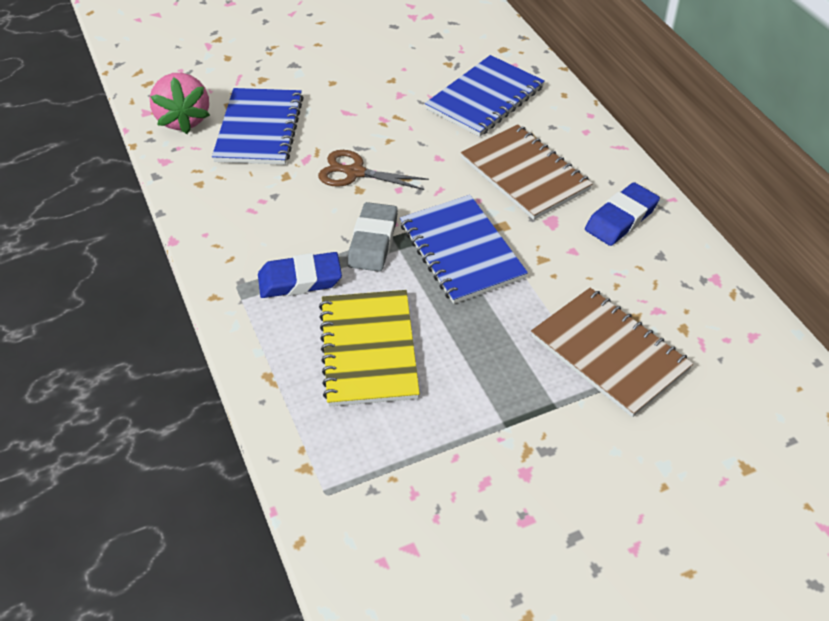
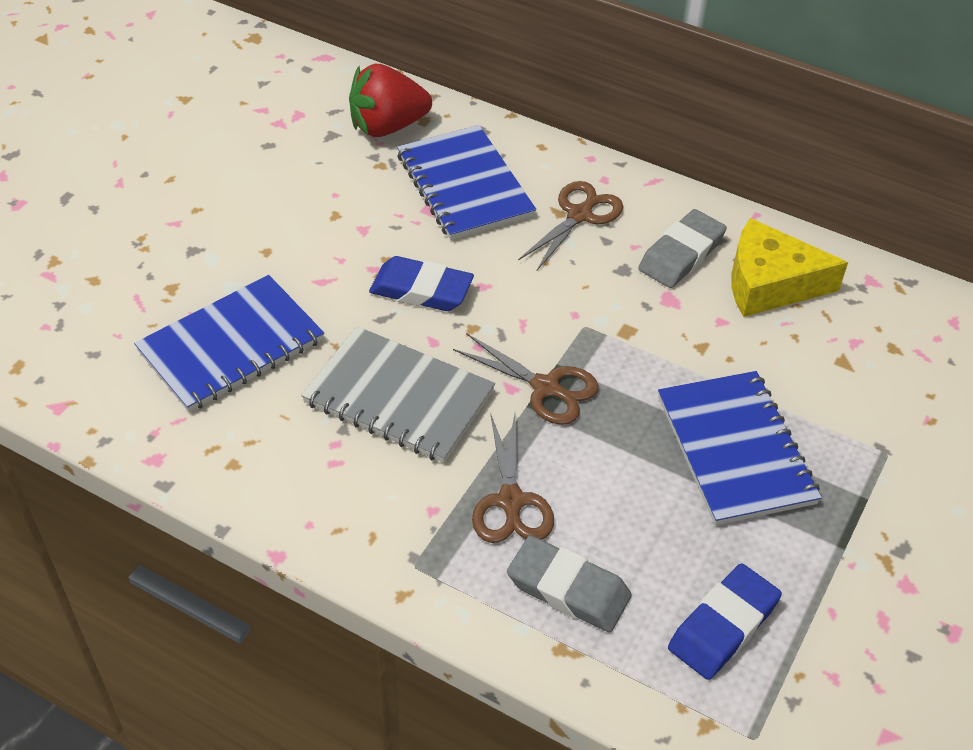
brown notebook: [461,124,593,220] [531,288,693,417] = 2 -> none = 0
brown scissors: [318,150,429,190] = 1 -> [453,333,599,425] [472,412,554,543] [518,181,623,272] = 3
grey eraser: [347,202,398,272] = 1 -> [507,535,632,632] [638,209,727,288] = 2
grey notebook: none = 0 -> [301,326,495,463] = 1
pink strawberry: [150,73,210,134] = 1 -> none = 0
red strawberry: none = 0 -> [349,64,432,137] = 1
yellow cheese: none = 0 -> [731,218,848,317] = 1
yellow notebook: [319,290,420,407] = 1 -> none = 0

